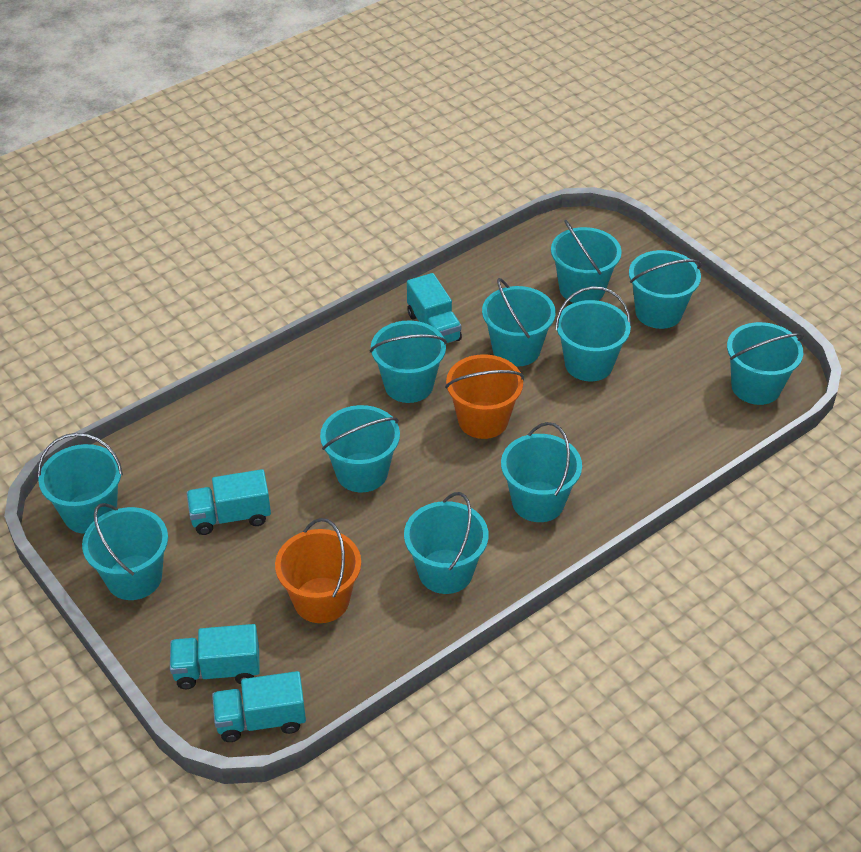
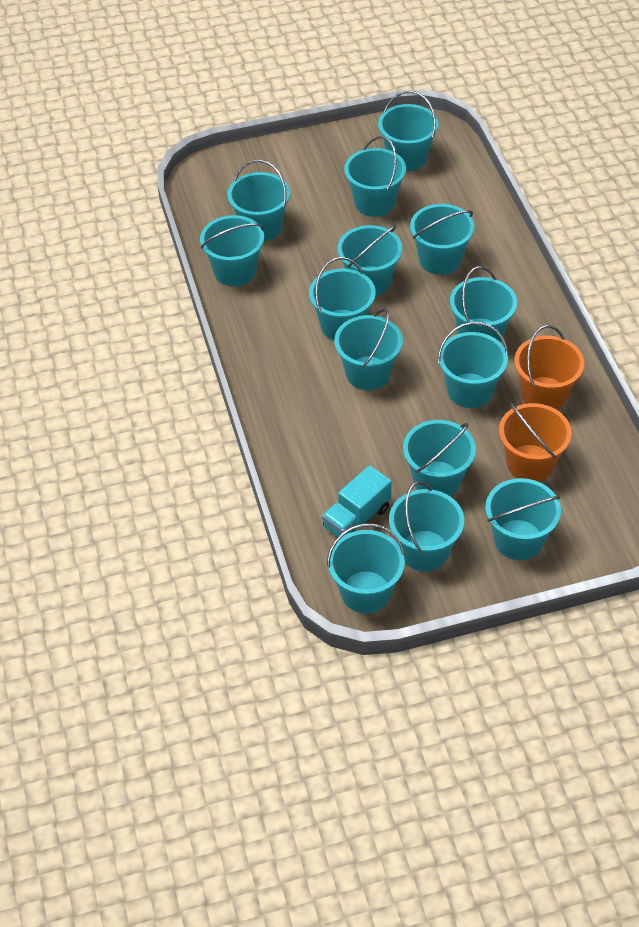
turquoise bucket: [38,433,123,534] [82,503,168,600] [320,405,400,492] [370,321,447,403] [404,492,488,594] [482,278,556,367] [501,422,582,522] [551,220,622,303] [555,286,631,381] [629,250,701,329] [727,322,803,405] = 11 -> [200,215,264,287] [227,160,290,241] [309,257,375,341] [327,523,405,614] [334,309,403,390] [337,225,402,297] [344,136,406,217] [378,91,439,171] [389,481,464,571] [403,420,476,496] [410,204,474,275] [438,322,508,408] [450,266,517,342] [485,478,561,560] = 14
turquoise truck: [170,624,260,689] [186,469,271,535] [212,671,306,742] [407,273,462,343] = 4 -> [322,465,392,537] = 1

